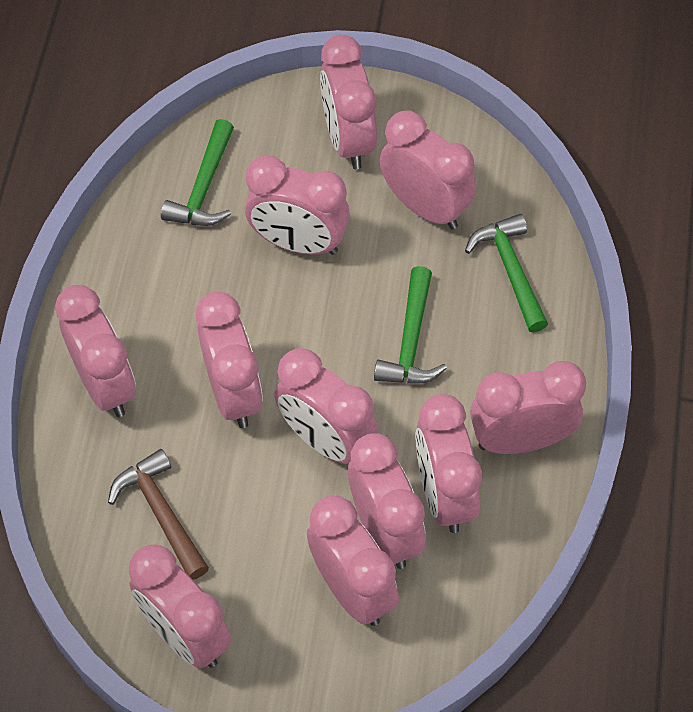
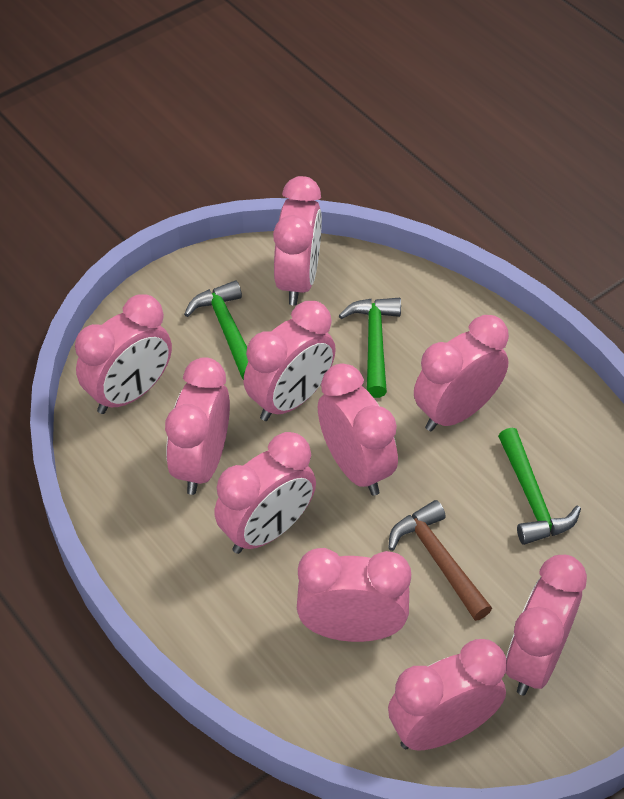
pink clock: [55,285,136,417] [129,544,232,669] [196,292,263,428] [245,155,350,255] [274,348,378,464] [307,495,399,626] [320,35,377,169] [348,433,426,569] [380,111,476,229] [416,394,482,533] [470,361,586,454] = 11 -> [75,294,172,414] [165,357,230,495] [214,432,316,554] [243,301,336,421] [273,176,322,305] [297,548,411,642] [318,364,398,496] [388,639,506,751] [414,315,509,431] [506,555,587,695] = 10

